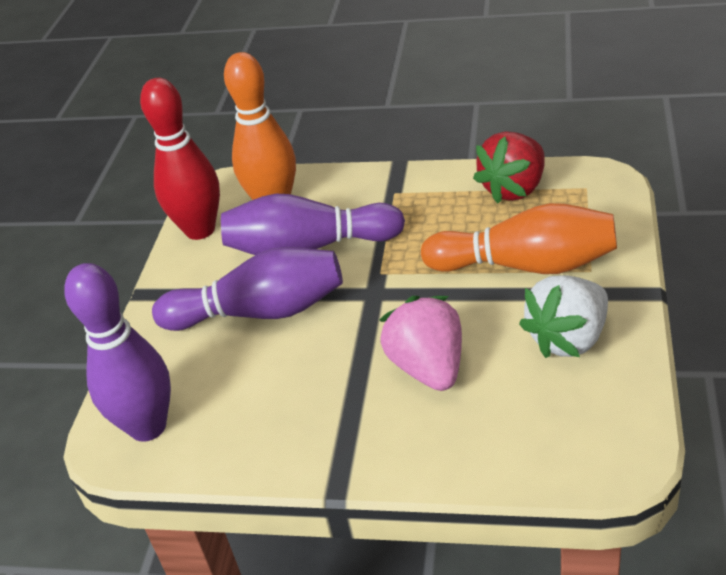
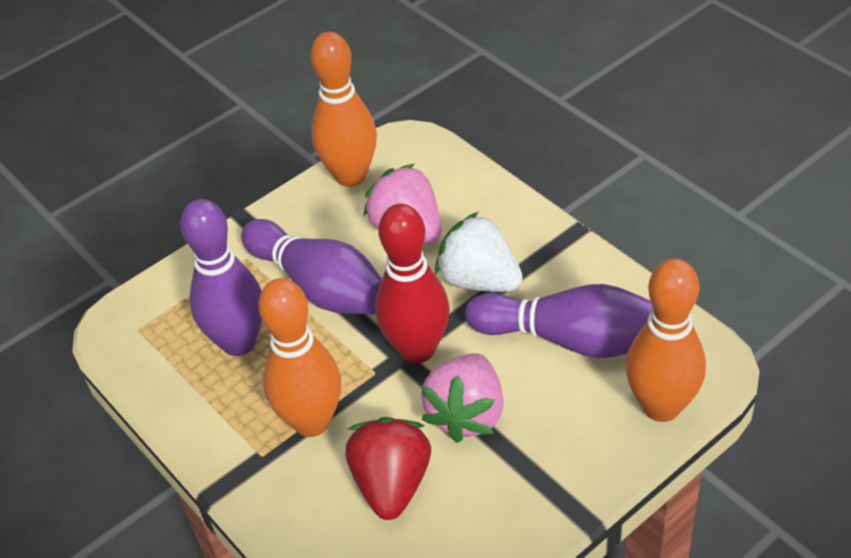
orange bowling pin: [224,52,296,200] [421,203,617,274] = 2 -> [258,278,341,437] [311,32,377,187] [626,259,706,422] = 3
pink strawberry: [380,296,462,391] = 1 -> [363,163,441,244] [421,353,504,443] = 2

